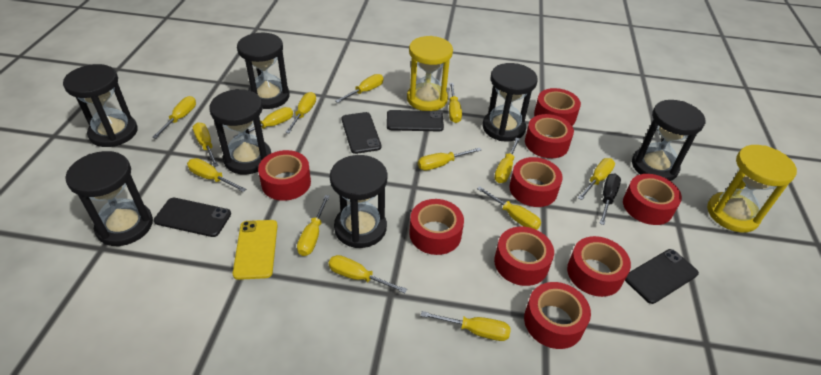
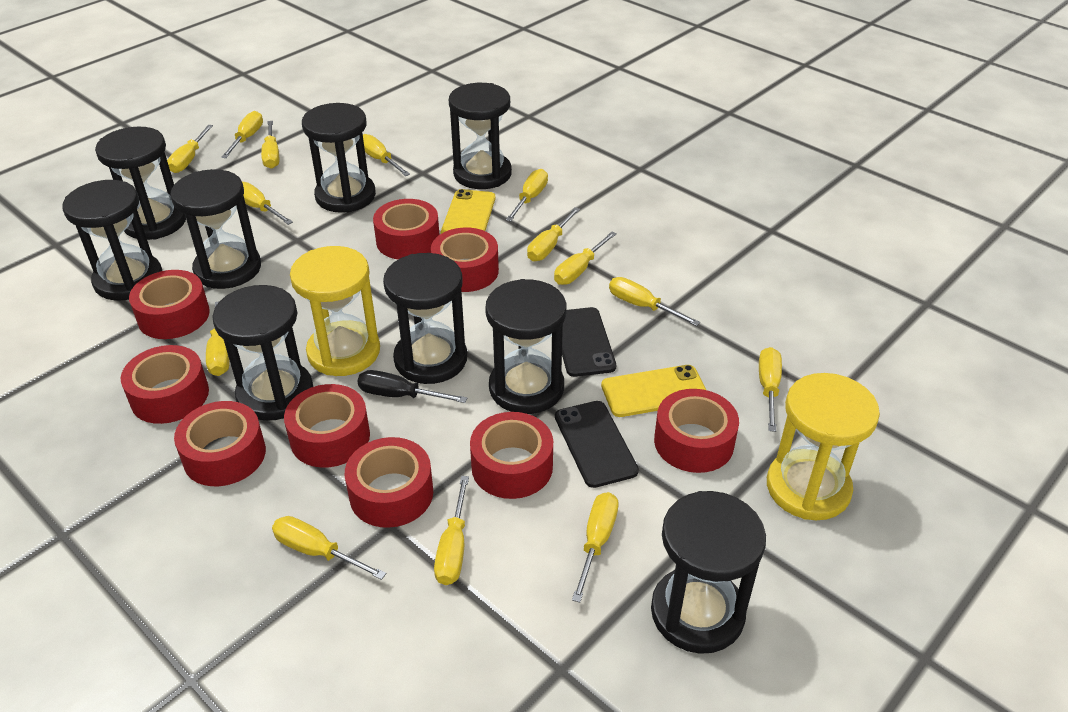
black hourglass: [63,64,138,147] [65,151,153,246] [209,89,271,174] [237,33,290,109] [330,155,388,248] [483,63,538,142] [632,100,705,181] = 7 -> [63,180,162,301] [95,127,186,240] [170,169,261,289] [212,285,313,421] [302,103,376,213] [383,253,467,384] [449,83,512,189] [485,279,566,414] [651,491,766,654] = 9
black phone: [154,198,231,237] [341,112,381,154] [387,110,444,132] [625,249,699,304] = 4 -> [555,401,639,488] [562,307,616,377] = 2
yellow phone: [233,220,278,280] = 1 -> [441,189,495,234] [601,365,706,417] = 2

